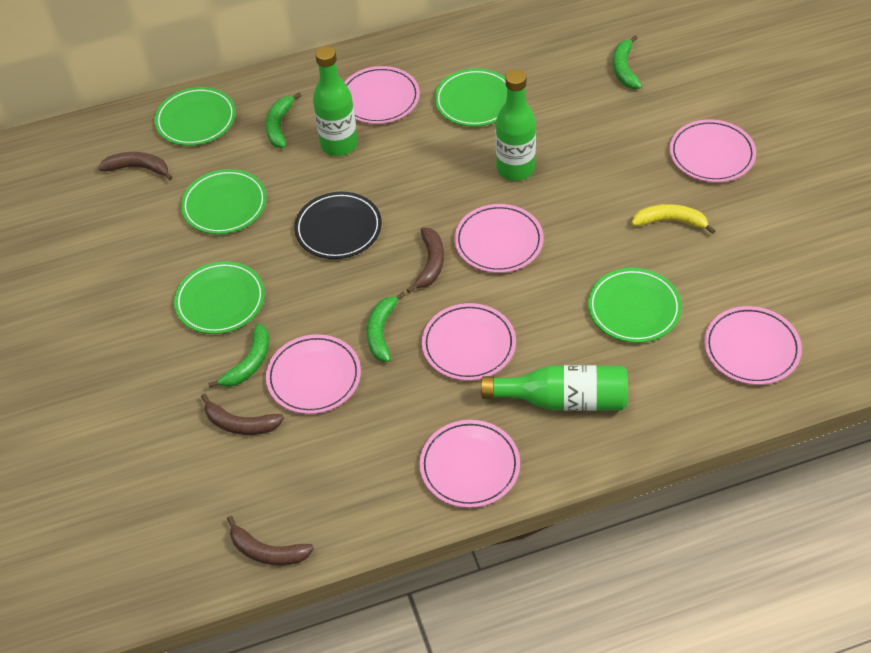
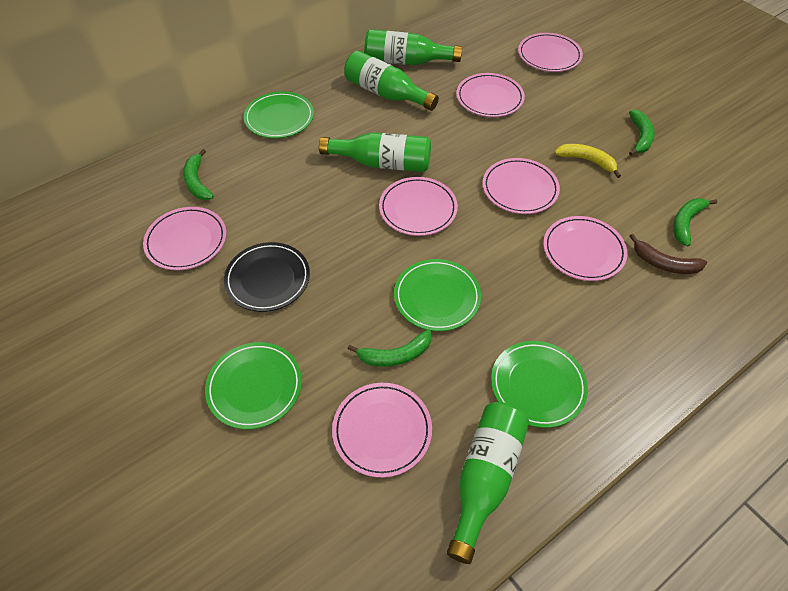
brown banana: [98,152,172,180] [201,393,284,435] [227,516,314,566] [406,227,444,293] = 4 -> [629,234,707,274] = 1
green bottle: [313,46,358,156] [481,365,628,411] [496,70,536,181] = 3 -> [319,132,431,172] [344,51,439,111] [364,29,462,65] [447,402,529,564] = 4
green plate: [154,87,236,146] [174,261,265,334] [181,169,267,234] [435,68,507,127] [588,268,682,343] = 5 -> [205,342,302,429] [244,92,314,138] [394,259,481,331] [491,341,588,428] = 4

